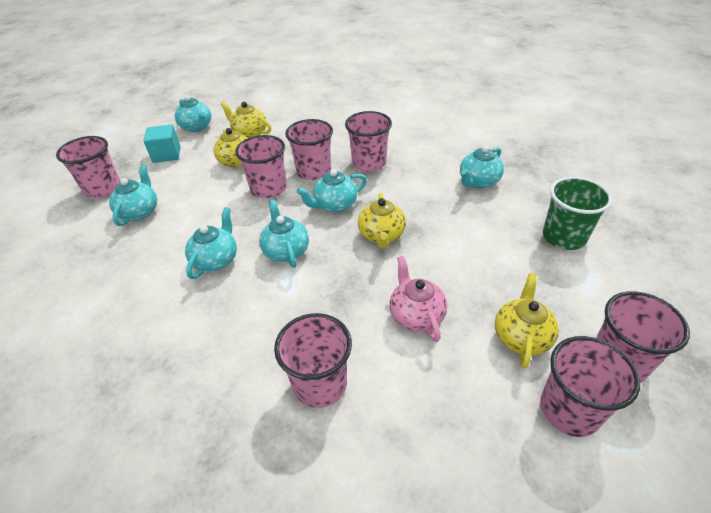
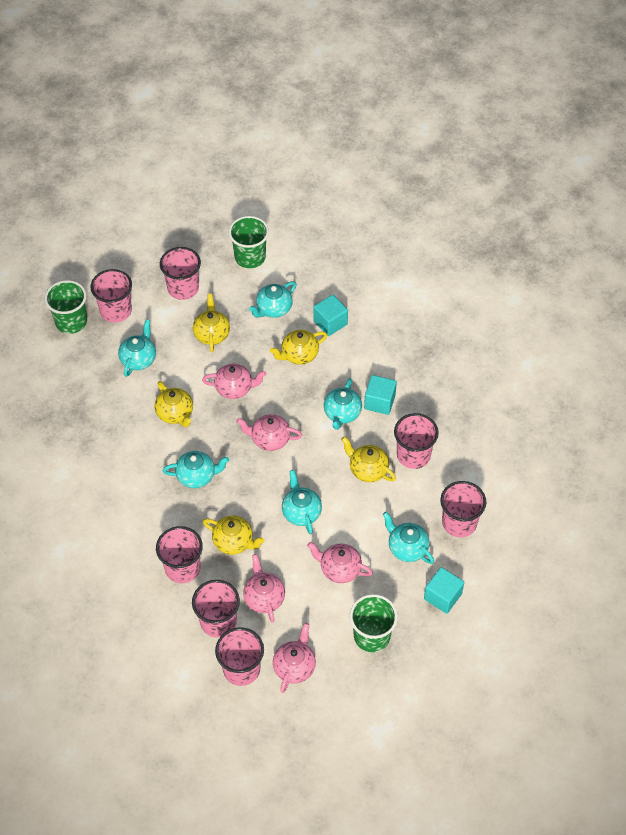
green cup: [543,177,613,250] = 1 -> [45,280,87,334] [229,216,269,268] [350,594,398,652] = 3
pink teapot: [390,256,447,342] = 1 -> [202,363,266,399] [236,414,302,451] [243,554,285,622] [273,623,316,693] [307,542,373,583] = 5
turquoise cube: [143,124,180,163] = 1 -> [313,295,348,336] [364,375,397,415] [424,567,464,614] = 3
yellow teapot: [213,128,247,168] [221,101,271,138] [358,193,406,249] [495,273,559,368] = 4 -> [155,381,193,427] [193,294,230,352] [203,515,265,555] [270,330,327,365] [341,436,396,482] = 5

